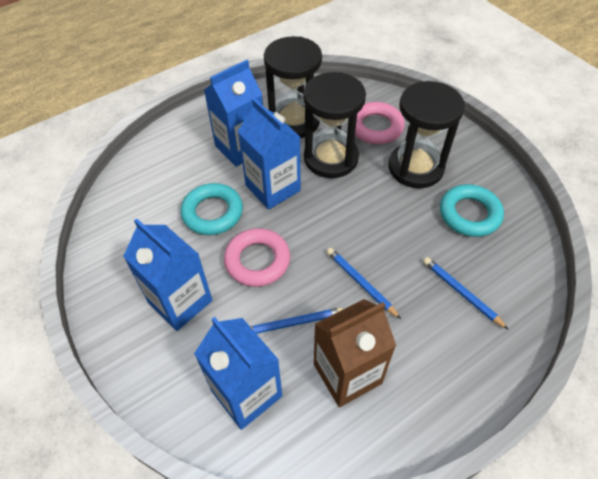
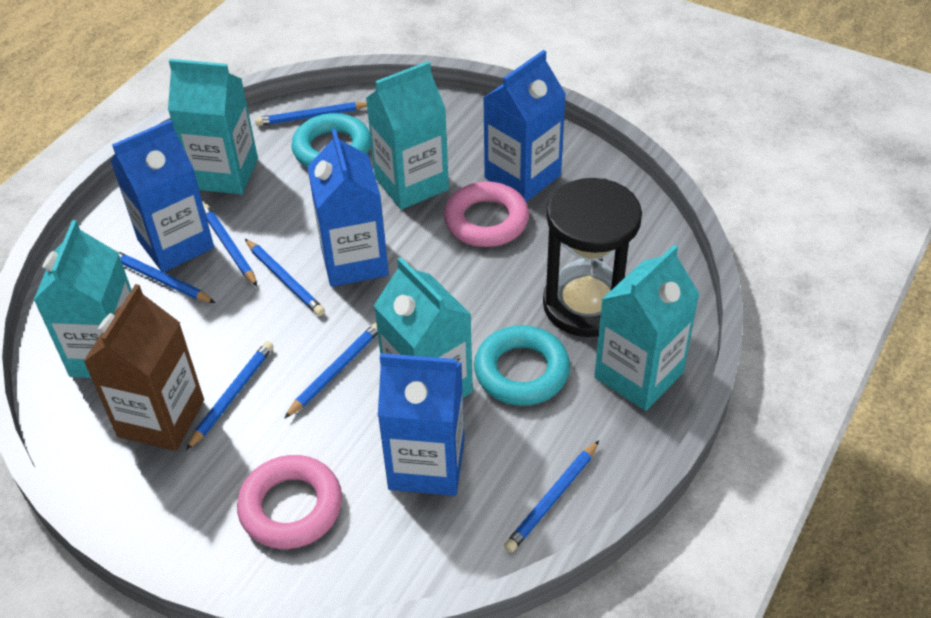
black hourglass: [264,36,322,138] [303,72,366,178] [388,81,465,188] = 3 -> [543,178,642,337] = 1
blue pencil: [251,307,343,334] [327,248,401,319] [423,257,509,330] = 3 -> [115,250,215,303] [186,341,274,450] [203,204,257,286] [245,239,325,316] [255,102,367,126] [284,322,378,419] [504,440,599,553] = 7
turquoise carton: none = 0 -> [33,220,131,378] [168,59,258,194] [366,61,449,210] [374,257,473,398] [594,244,699,411] = 5

